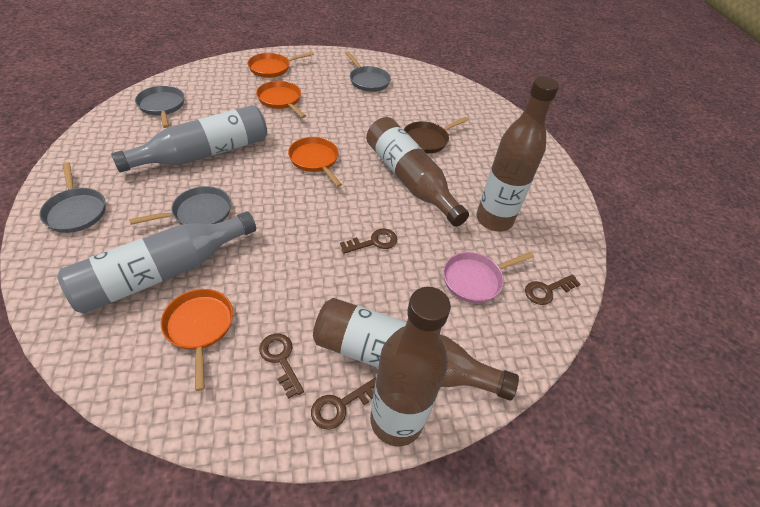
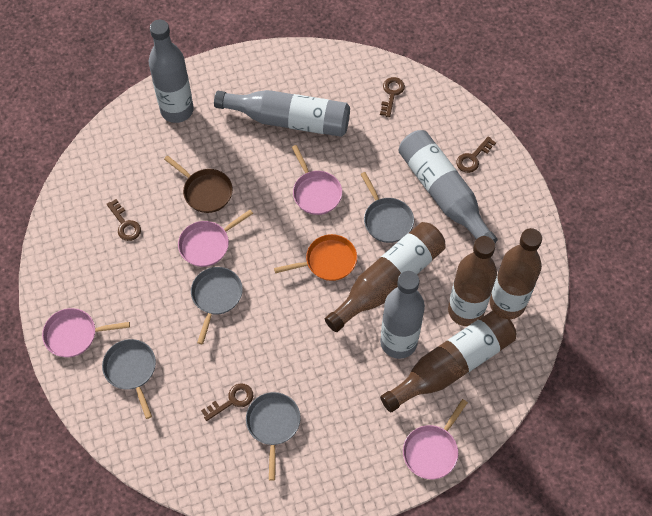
grey bottle: [57,211,256,314] [111,105,267,172] = 2 -> [149,20,194,123] [214,90,350,137] [380,271,425,359] [399,130,497,243] = 4
orange pan: [161,289,233,391] [248,52,314,78] [256,81,306,118] [288,137,342,187] = 4 -> [274,234,357,281] = 1
pink pan: [443,252,534,303] = 1 -> [42,308,130,357] [178,210,253,267] [292,145,342,215] [403,399,468,479] = 4

